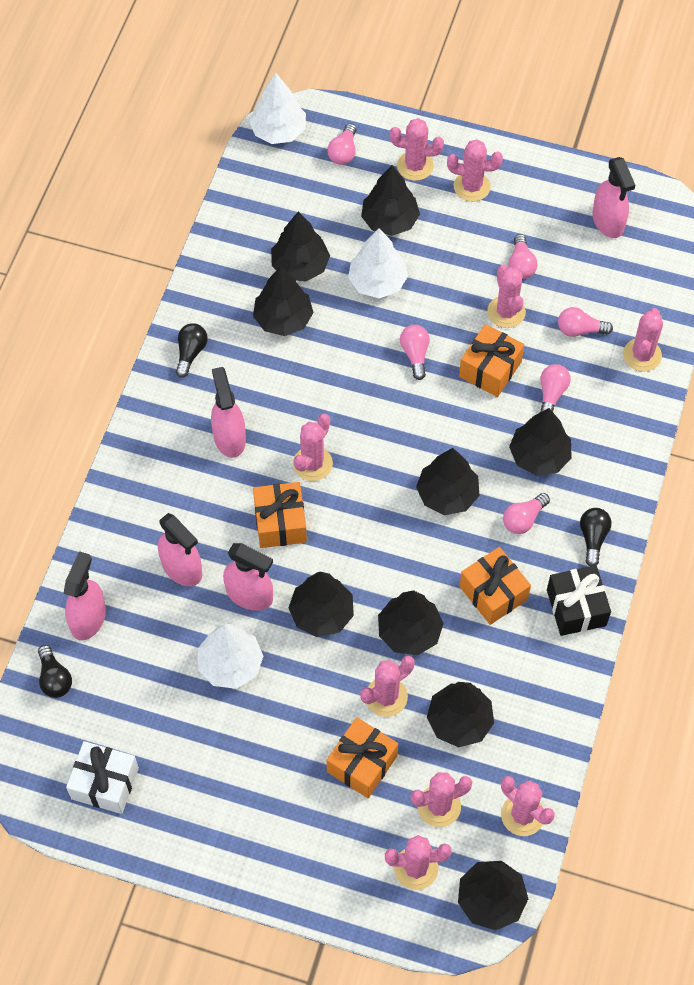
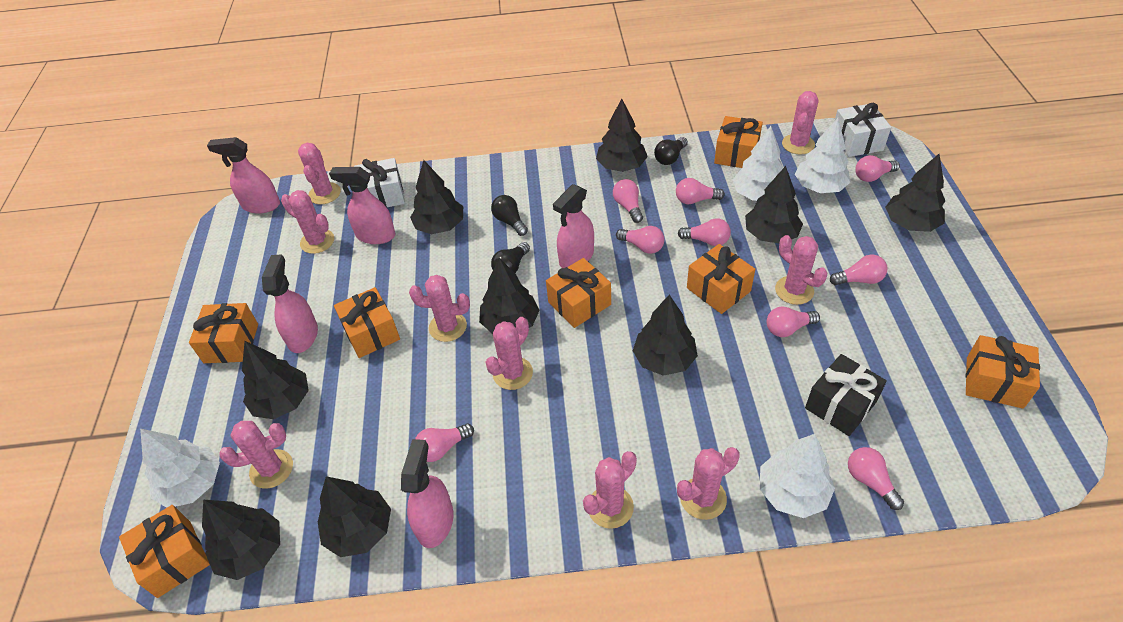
orange gift: [253,482,307,548] [327,717,398,798] [459,324,524,397] [459,547,531,625] = 4 -> [119,505,210,598] [189,303,258,363] [334,287,400,358] [546,258,611,328] [687,244,755,314] [714,116,763,168] [966,335,1040,409] = 7
pink light bulb: [327,123,356,165] [400,325,430,380] [503,493,550,534] [508,234,537,279] [540,364,571,412] [558,307,613,337] = 6 -> [415,423,474,462] [613,179,643,223] [616,226,664,254] [676,178,725,204] [678,218,731,246] [767,307,820,337] [830,255,887,285] [848,447,904,510] [855,155,900,182] = 9
white gift: [66,741,139,814] = 1 -> [354,158,405,207] [835,103,891,157] = 2
white tree: [198,624,263,689] [249,73,306,144] [348,228,408,298] = 3 -> [140,429,220,508] [733,126,783,201] [760,434,835,518] [795,118,851,193] = 4

